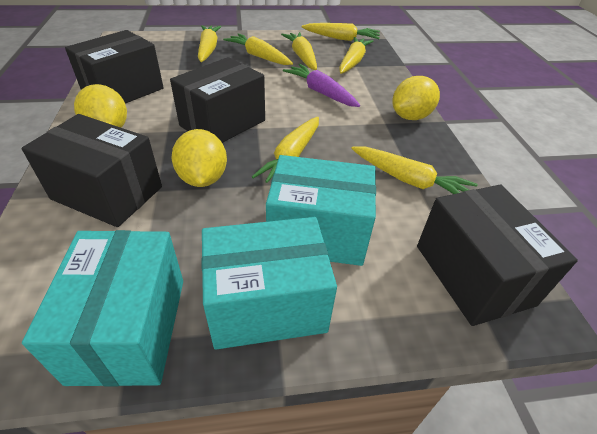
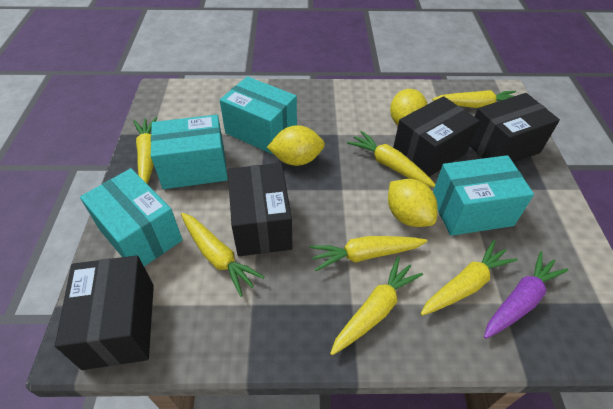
turquoise box: [22,230,183,386] [201,217,337,350] [266,155,376,266] = 3 -> [80,168,183,266] [151,115,228,189] [220,76,297,154] [433,155,534,236] = 4

